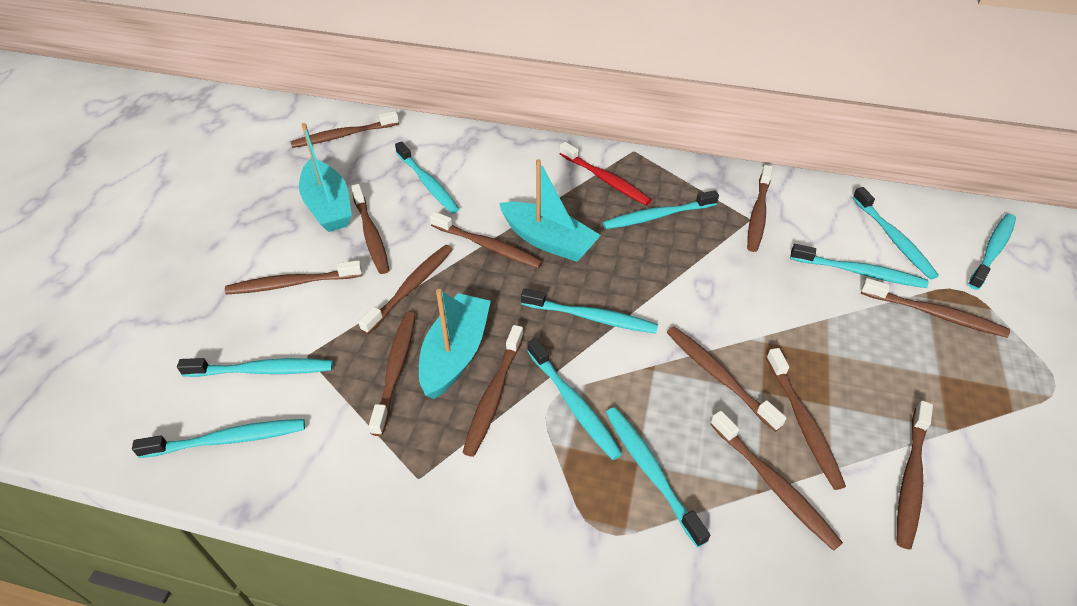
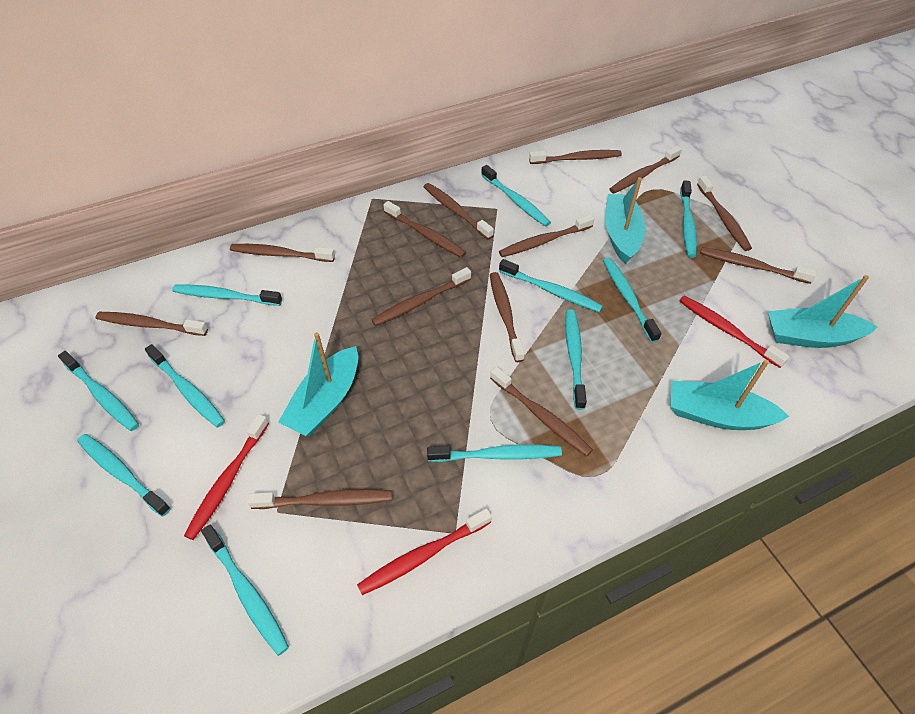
red toothbrush: [560,142,651,205] = 1 -> [184,414,269,540] [357,509,492,595] [679,296,790,368] = 3
turquoise boat: [299,123,352,232] [419,289,491,399] [499,159,601,262] = 3 -> [278,332,358,436] [605,177,645,264] [670,359,790,430] [768,275,877,348] = 4
turquoise toothbrush: [132,419,305,458] [177,358,333,377] [395,141,459,213] [521,289,658,334] [527,338,623,460] [603,190,719,229] [606,407,710,548] [790,244,928,288] [852,187,939,280] [968,214,1016,290] = 10 -> [58,351,139,431] [77,434,171,517] [145,344,225,428] [172,285,282,306] [201,525,289,656] [427,445,562,462] [481,165,551,227] [499,259,603,313] [565,309,587,410] [603,258,662,343] [680,180,697,258] = 11

